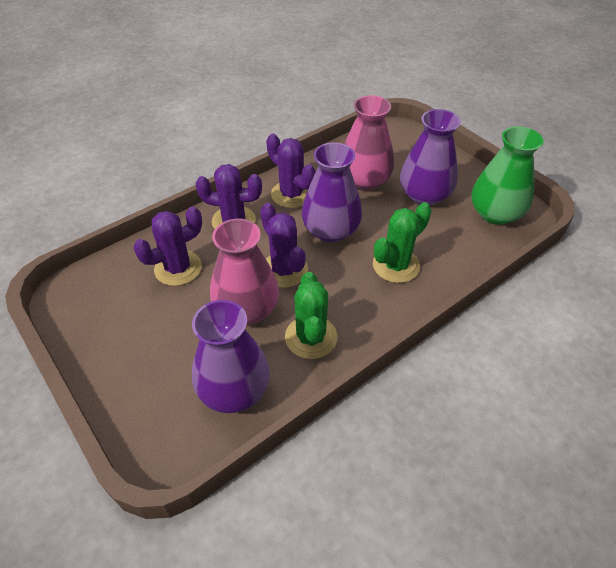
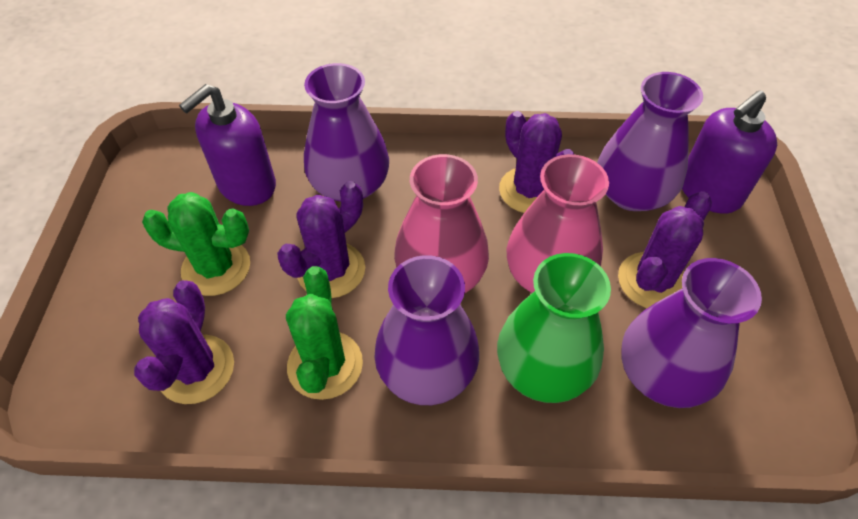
purple soap dispenser: none = 0 -> [179,84,276,206] [682,90,777,214] = 2
purple vase: [192,300,270,413] [302,142,362,242] [400,109,461,206] = 3 -> [304,63,389,202] [374,255,479,405] [597,72,703,211] [621,258,762,408] = 4

